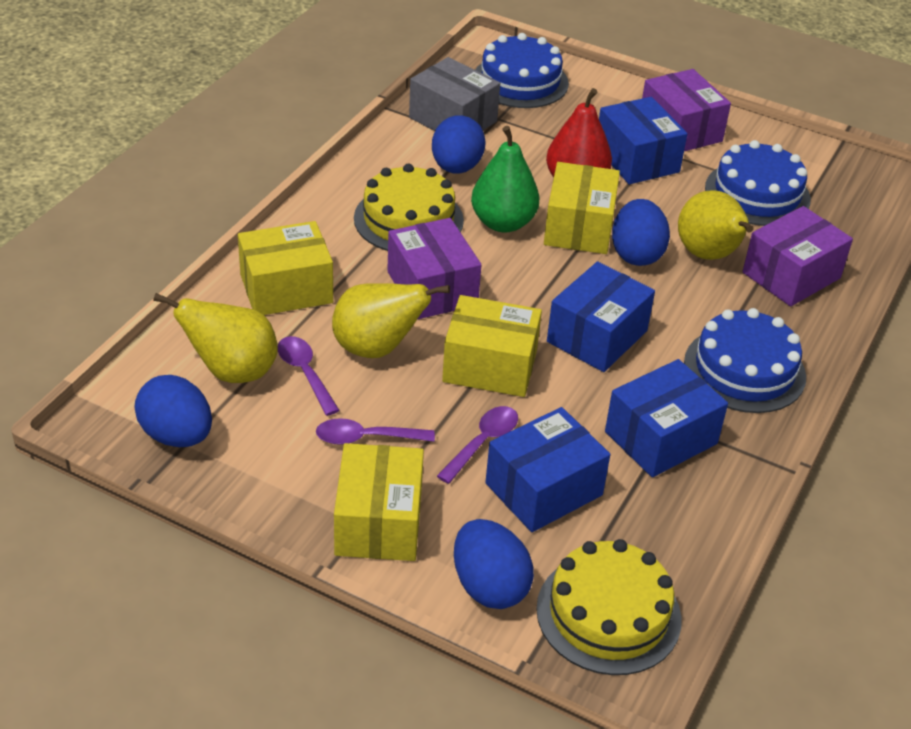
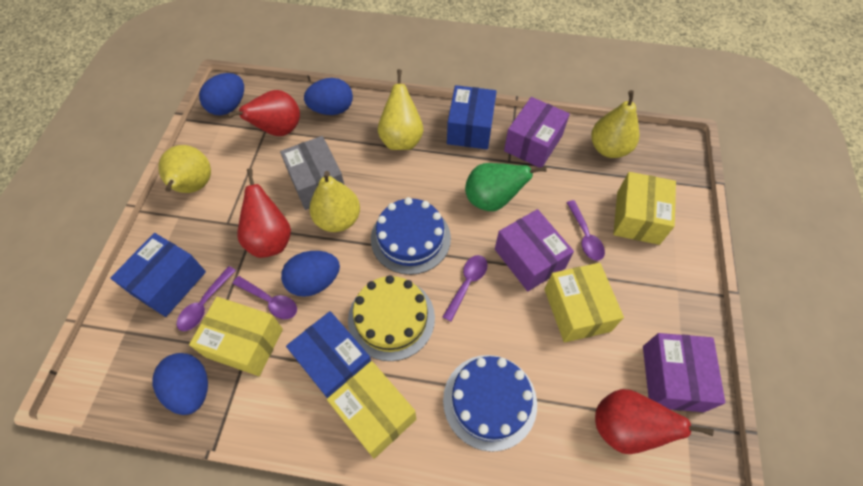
blue box: [485,407,610,532] [547,261,655,372] [599,97,687,184] [605,359,728,477] = 4 -> [110,233,206,317] [286,311,371,398] [447,85,497,149] = 3
blue cake: [475,33,569,108] [684,308,806,413] [705,140,811,226] = 3 -> [371,197,451,275] [443,355,537,452] = 2
purple spoon: [278,336,340,416] [316,418,435,445] [437,406,518,484] = 3 -> [177,266,236,331] [233,276,297,319] [443,255,488,322] [566,200,605,261] = 4
red pear: [546,88,612,178] = 1 -> [227,90,300,136] [237,168,291,258] [595,389,714,454] = 3
yellow cake: [354,163,464,251] [536,539,682,675] = 2 -> [348,275,435,361] = 1
yellow pear: [153,293,278,383] [332,283,450,358] [678,190,754,260] = 3 -> [159,145,211,193] [309,171,360,232] [378,69,424,150] [591,90,640,158] = 4

